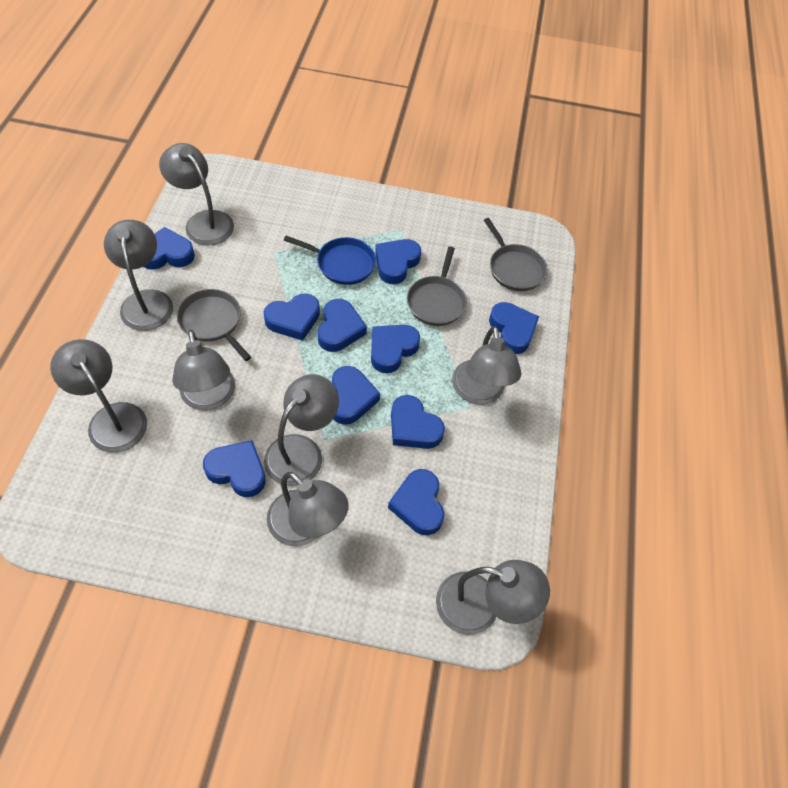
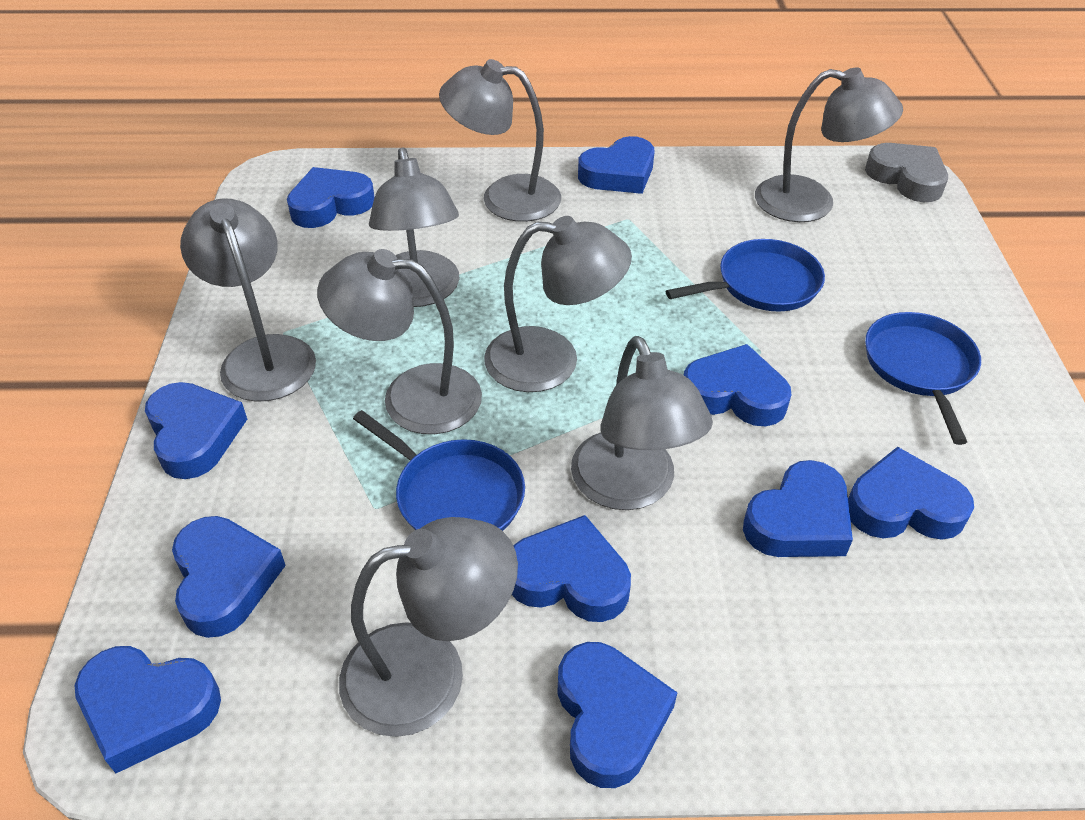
blue pan: [284,236,376,285] = 1 -> [353,410,525,531] [666,239,825,311] [865,312,981,445] = 3
grey heart: none = 0 -> [865,143,948,202] = 1
grey pan: [177,289,251,361] [407,246,467,326] [484,218,548,291] = 3 -> none = 0

